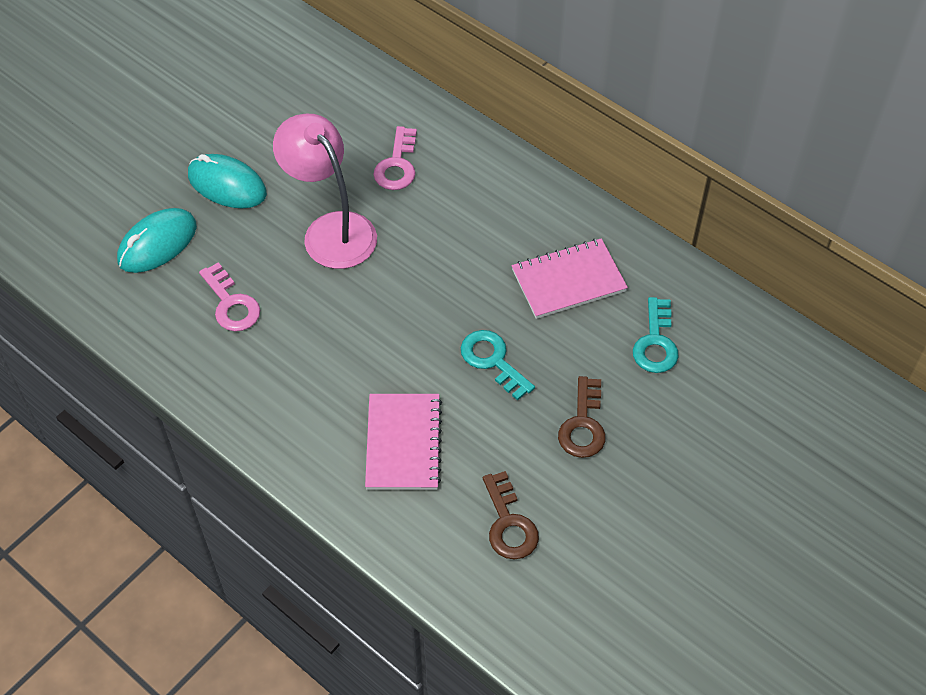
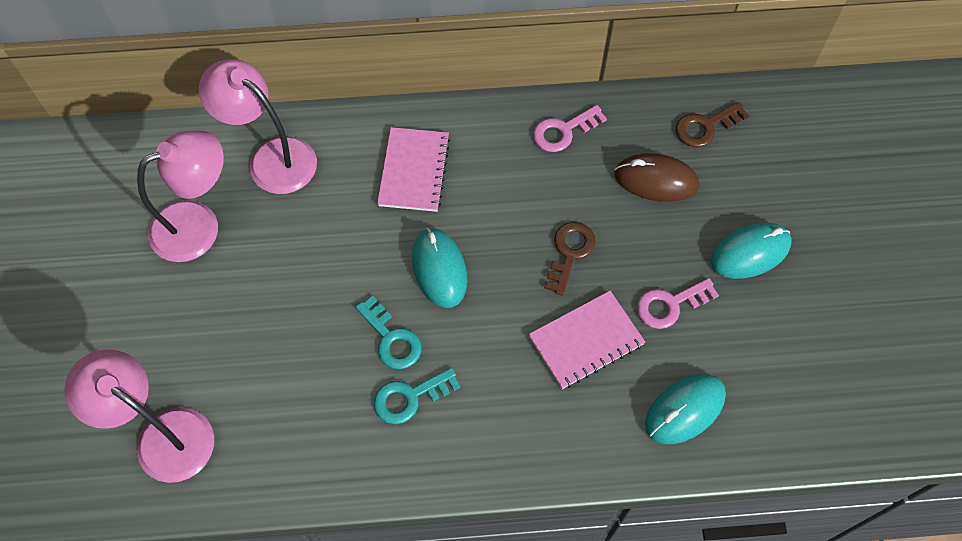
brown mouse: none = 0 -> [614,153,699,202] = 1
pink lamp: [273,113,377,269] = 1 -> [64,349,214,483] [137,130,224,262] [199,59,317,194] = 3
turquoise mouse: [117,208,197,273] [188,154,267,208] = 2 -> [412,228,467,308] [645,374,726,444] [711,223,792,279] = 3

